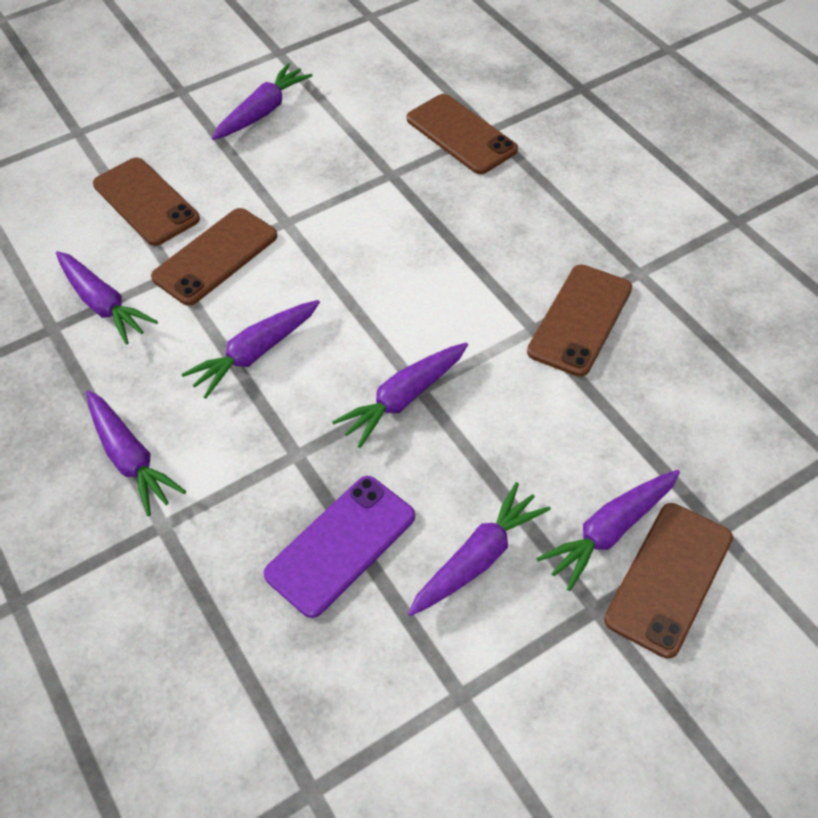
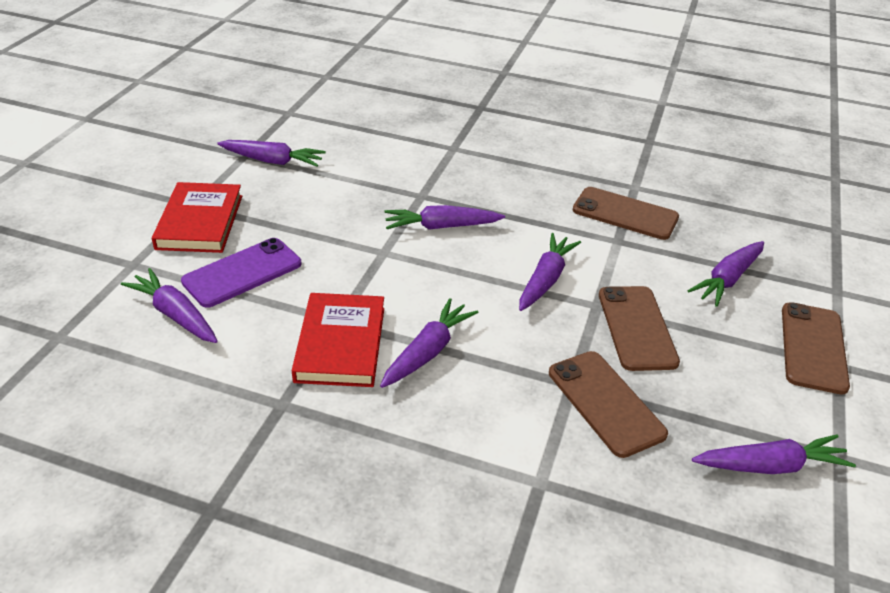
brown phone: [93,157,200,246] [151,208,277,306] [407,94,518,174] [527,264,632,377] [604,503,733,659] = 5 -> [549,351,668,458] [573,187,679,240] [599,286,680,371] [782,302,850,395] = 4
red book: none = 0 -> [152,182,242,253] [291,293,384,387] = 2

